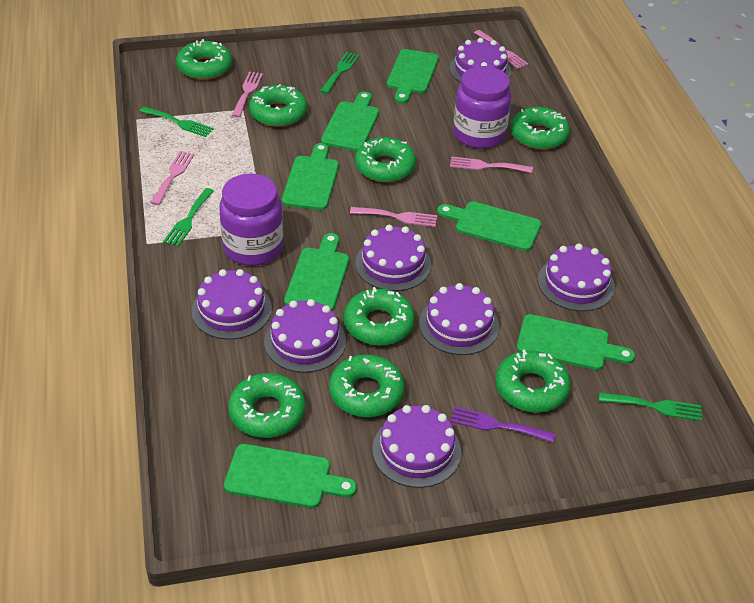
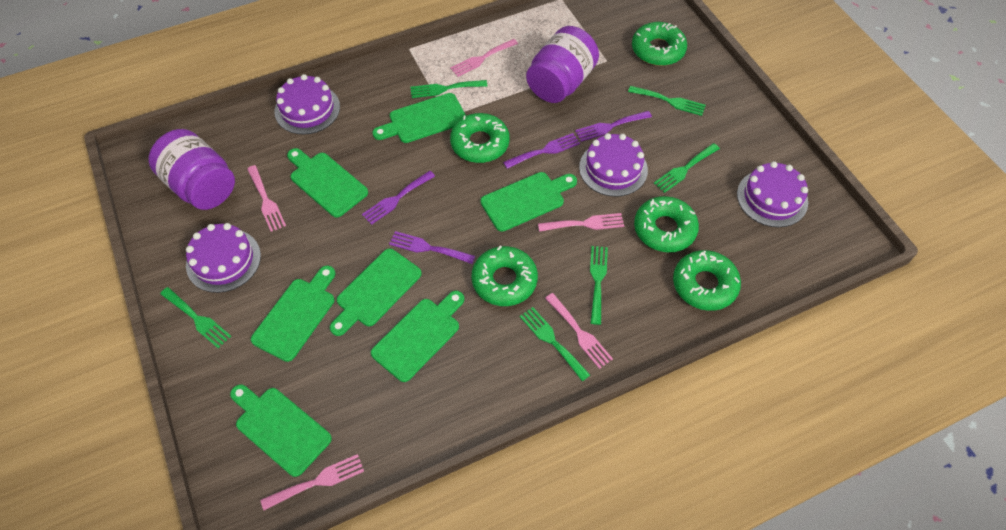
green donut: [176,39,232,80] [228,373,306,438] [249,84,307,127] [329,354,405,417] [344,287,415,345] [355,137,416,182] [495,349,571,413] [511,107,570,150] = 8 -> [450,113,510,163] [471,246,538,306] [632,22,687,66] [634,196,699,252] [673,250,741,311] = 5
green fork: [140,107,214,137] [163,188,214,247] [320,52,359,94] [599,392,702,421] = 4 -> [160,287,231,348] [410,80,487,98] [520,307,590,381] [590,246,608,325] [628,86,706,116] [654,143,720,193] = 6
purple cake: [192,269,272,339] [264,299,346,373] [355,225,431,291] [372,405,461,488] [419,283,499,355] [449,38,511,83] [538,244,615,311] = 7 -> [186,223,261,293] [274,74,340,135] [579,133,648,197] [737,161,808,227] = 4
purple fork: [450,407,555,443] = 1 -> [362,171,435,225] [389,231,475,264] [503,133,580,169] [575,111,652,142] = 4

